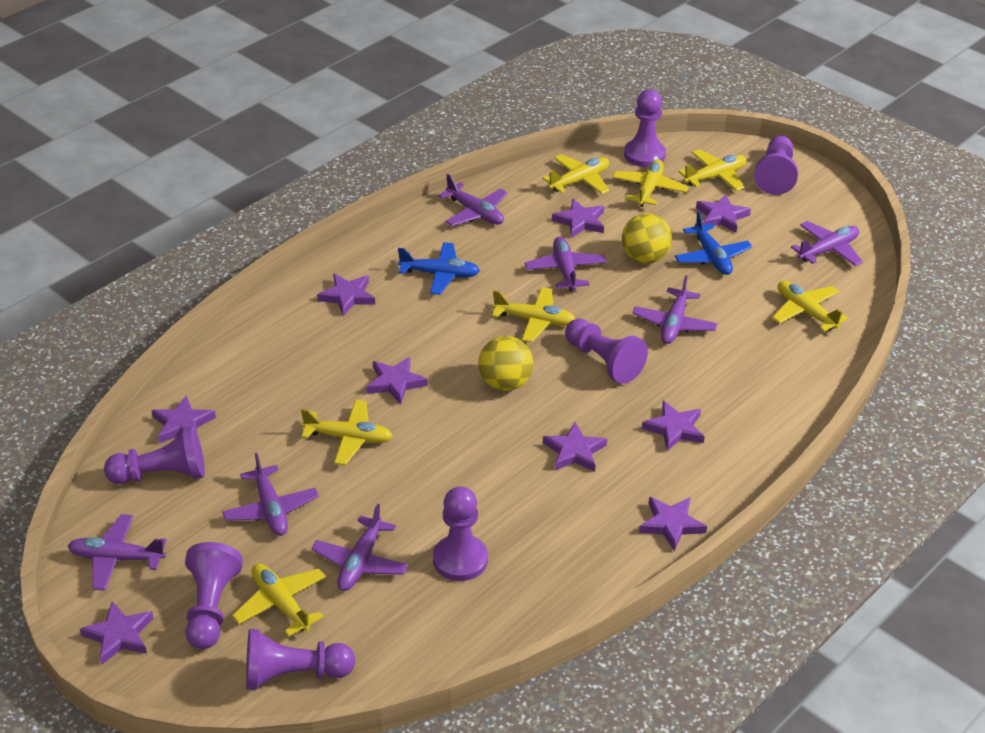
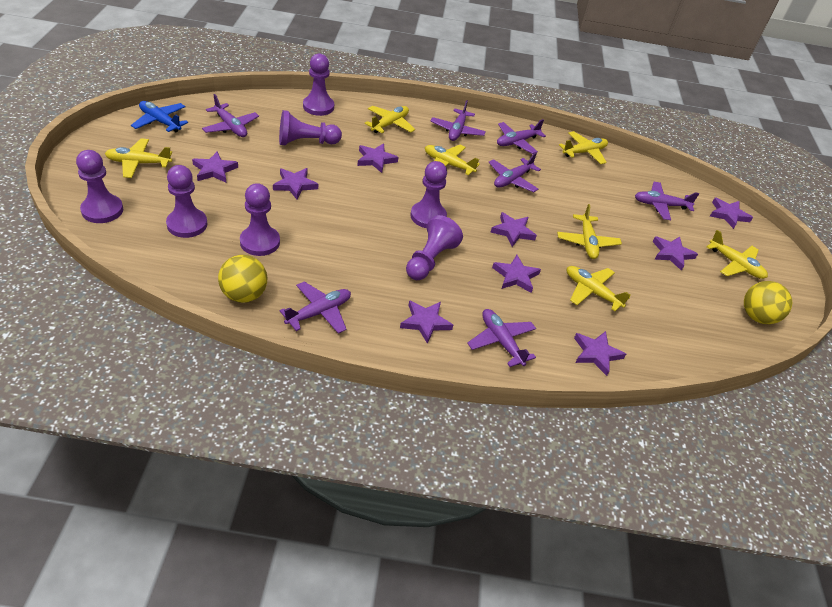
blue plane: [398,242,480,295] [675,211,753,275] = 2 -> [131,101,188,132] = 1

